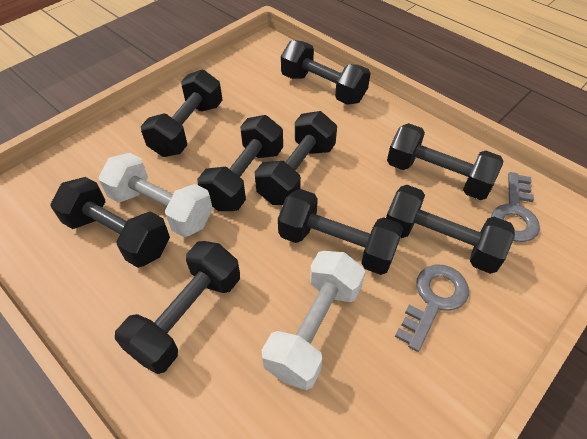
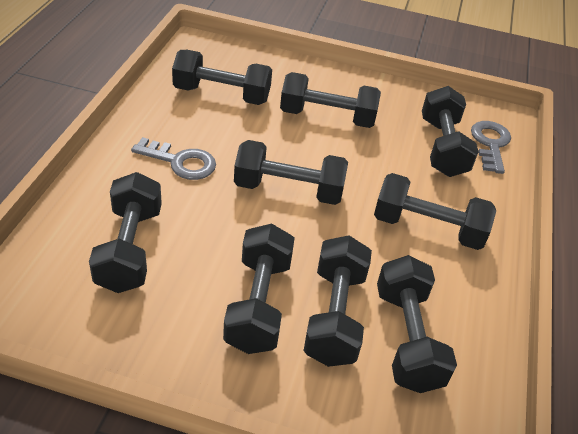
white dumbbell: [98,153,213,237] [262,251,365,390] = 2 -> none = 0

